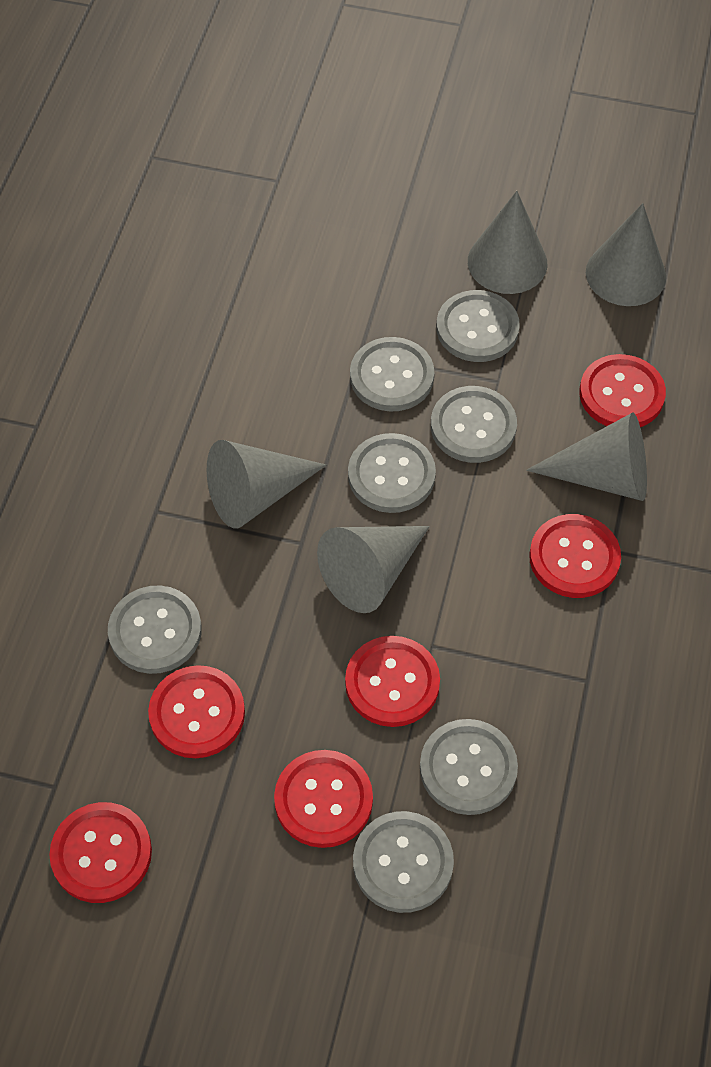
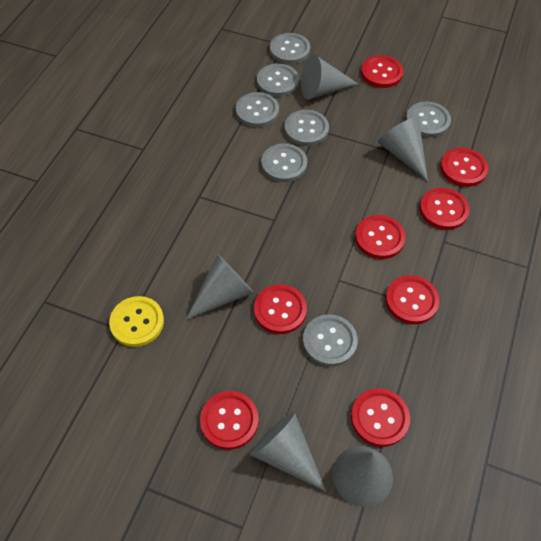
red button: [49,802,152,903] [148,665,245,758] [274,750,373,848] [345,636,440,727] [529,514,621,598] [579,354,666,427] = 6 -> [200,391,259,450] [254,285,307,334] [351,388,410,447] [355,215,406,259] [361,55,403,88] [386,275,439,324] [420,188,470,230] [440,148,488,187] = 8
yellow button: none = 0 -> [109,296,164,347] = 1

